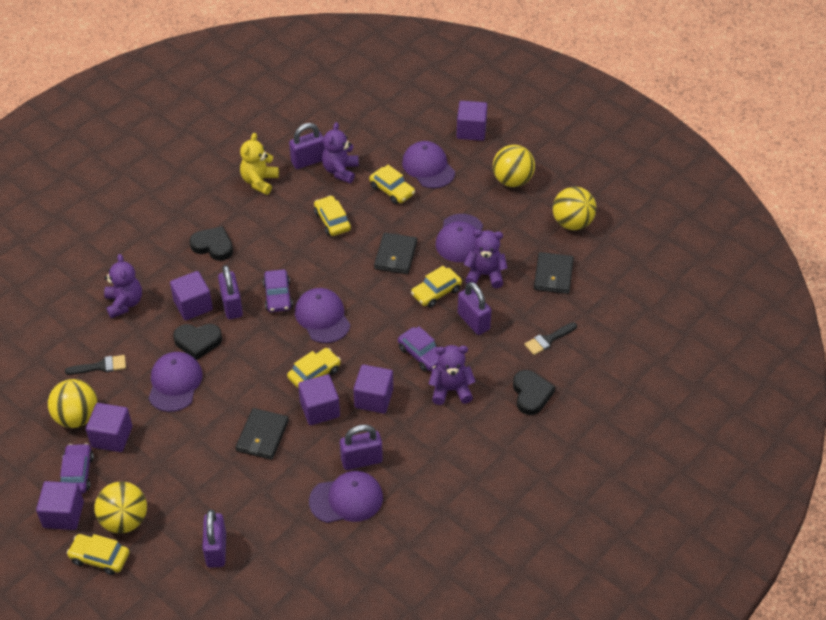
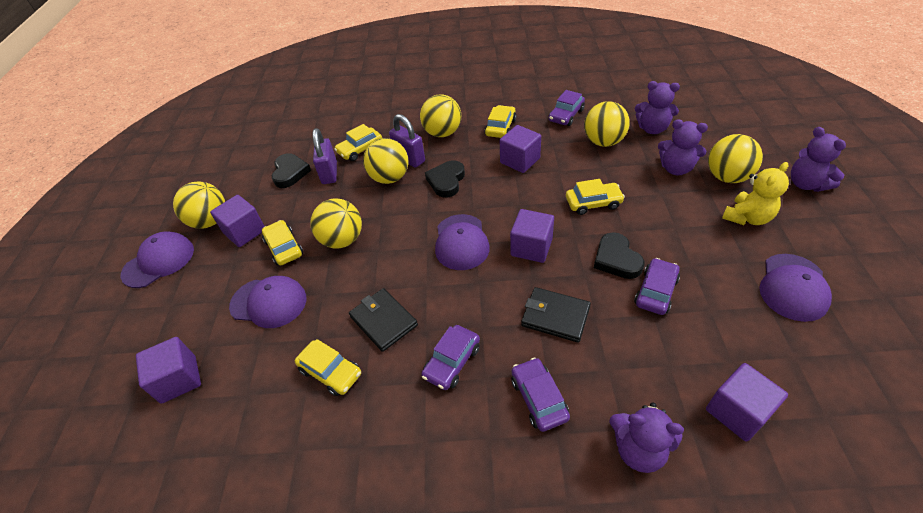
black brush: [65,355,126,375] [524,322,577,355] = 2 -> none = 0
black wallet: [235,408,289,460] [374,233,417,274] [534,252,574,294] = 3 -> [349,288,418,352] [521,287,591,343] = 2
purple cap: [149,352,203,412] [295,288,350,343] [309,471,383,523] [402,141,455,189] [436,214,483,262] = 5 -> [121,231,194,288] [229,276,306,328] [435,214,490,270] [759,254,832,322] = 4
purple car: [60,443,94,494] [263,269,293,312] [398,326,439,372] = 3 -> [421,325,480,390] [511,357,570,432] [548,90,585,126] [634,258,680,315] = 4
purple cube: [36,481,84,530] [86,403,132,452] [170,271,213,320] [298,374,340,425] [353,364,393,414] [457,101,487,141] = 6 -> [136,337,201,404] [210,195,265,247] [500,125,541,173] [510,209,554,263] [706,363,788,442] = 5
purple padlock: [202,509,226,568] [218,265,243,319] [289,123,325,169] [340,424,383,470] [458,282,492,335] = 5 -> [313,128,337,184] [389,114,425,168] = 2
yellow ball: [48,379,98,428] [94,482,147,533] [493,145,535,187] [553,187,596,230] = 4 -> [173,181,225,229] [310,198,362,249] [363,138,408,184] [420,94,461,137] [584,101,630,147] [708,134,763,183] = 6

